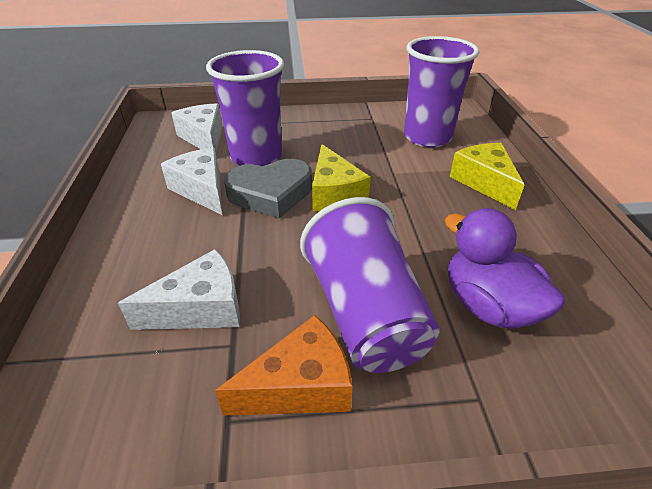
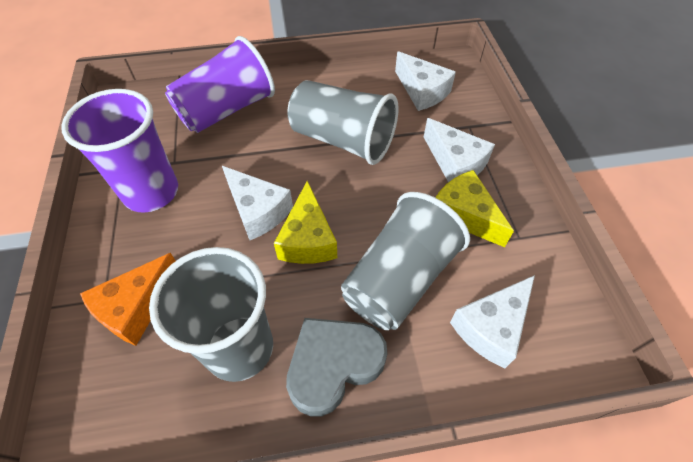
grey cup: none = 0 -> [149,247,273,382] [287,80,398,165] [341,192,470,330] = 3
purple cup: [206,50,284,166] [300,197,439,373] [404,36,479,148] = 3 -> [61,89,178,213] [165,36,275,133] = 2
purple duck: [445,208,565,329] = 1 -> none = 0
white cheese: [118,249,240,330] [161,148,222,215] [171,103,222,152] = 3 -> [222,166,293,240] [395,51,456,111] [424,118,495,182] [450,275,535,368] = 4

